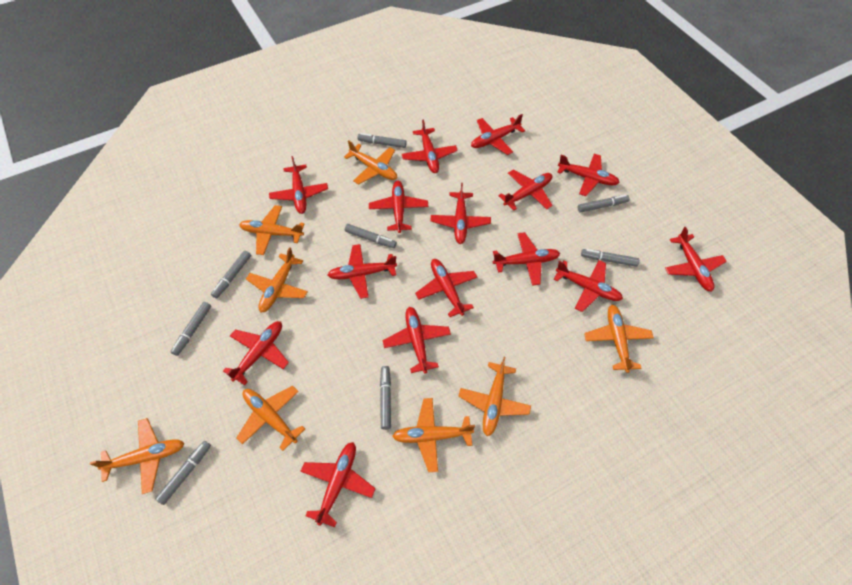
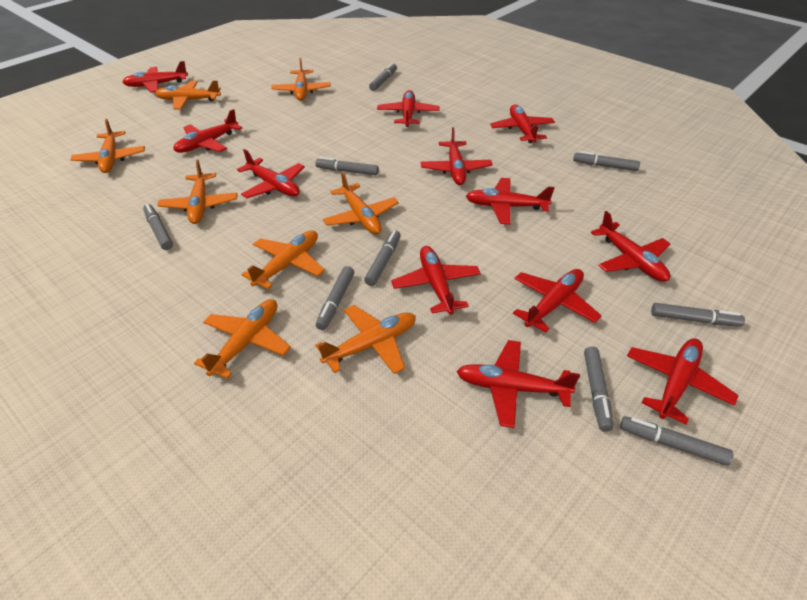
grey marker: [155,441,211,505] [171,302,211,356] [211,251,251,298] [345,224,397,248] [357,133,407,148] [380,366,391,430] [578,195,630,213] [581,249,639,267] = 8 -> [143,204,173,250] [315,157,379,175] [316,266,354,330] [364,231,401,286] [369,63,397,91] [573,151,640,171] [584,347,613,432] [620,416,733,466] [651,303,745,327] = 9
red plane: [223,321,289,385] [269,156,328,214] [300,442,376,527] [328,244,397,299] [369,181,428,233] [383,307,451,374] [402,119,458,173] [415,259,477,317] [431,183,491,244] [471,114,525,155] [493,232,560,286] [498,170,553,210] [554,260,623,312] [557,154,620,196] [665,227,727,292] = 15 -> [122,61,188,93] [173,109,242,153] [237,149,305,198] [377,90,440,127] [391,246,481,315] [421,127,493,185] [456,340,580,428] [466,178,554,225] [490,105,555,143] [513,269,602,333] [591,211,670,282] [627,338,739,425] = 12

